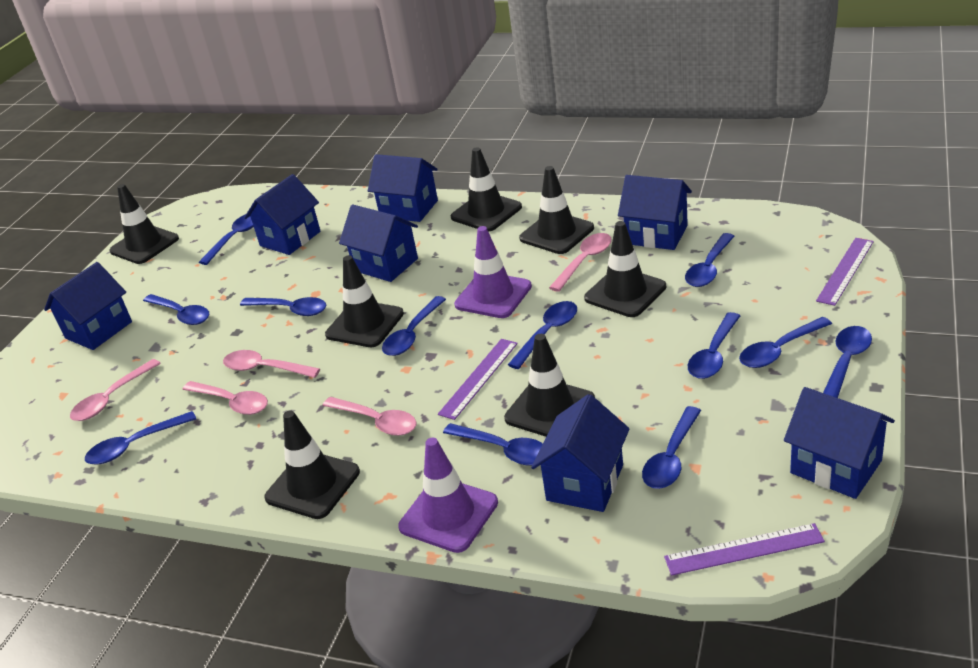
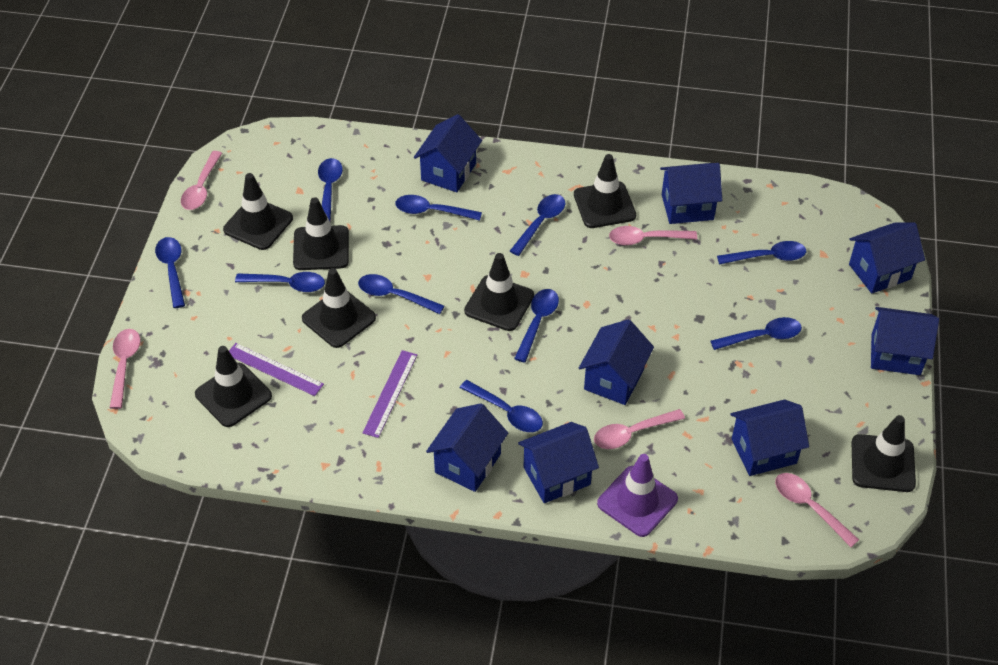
blue house: [44,262,132,350] [244,174,320,255] [339,205,418,282] [368,154,438,222] [531,394,630,512] [618,175,692,250] [784,387,895,499] = 7 -> [414,114,482,192] [426,403,508,492] [518,422,599,503] [579,319,654,405] [660,163,722,224] [731,400,809,476] [849,222,925,294] [871,307,939,375] = 8
blue spoon: [85,411,196,464] [143,294,210,325] [199,214,254,265] [240,297,326,316] [382,296,446,356] [443,423,543,466] [508,301,577,369] [642,406,701,489] [685,233,735,287] [688,312,740,379] [739,317,832,368] [823,326,872,398] = 12 -> [155,237,185,308] [235,272,325,292] [318,158,343,223] [358,274,444,314] [395,195,482,221] [460,380,543,432] [510,194,565,256] [514,289,559,363] [711,317,802,350] [717,241,806,265] = 10
purple ruler: [438,339,518,420] [664,523,825,575] [816,238,874,306] = 3 -> [229,343,324,396] [363,350,417,438] = 2
purple traffic cone: [398,437,498,553] [454,226,532,318] = 2 -> [597,454,678,537] = 1

